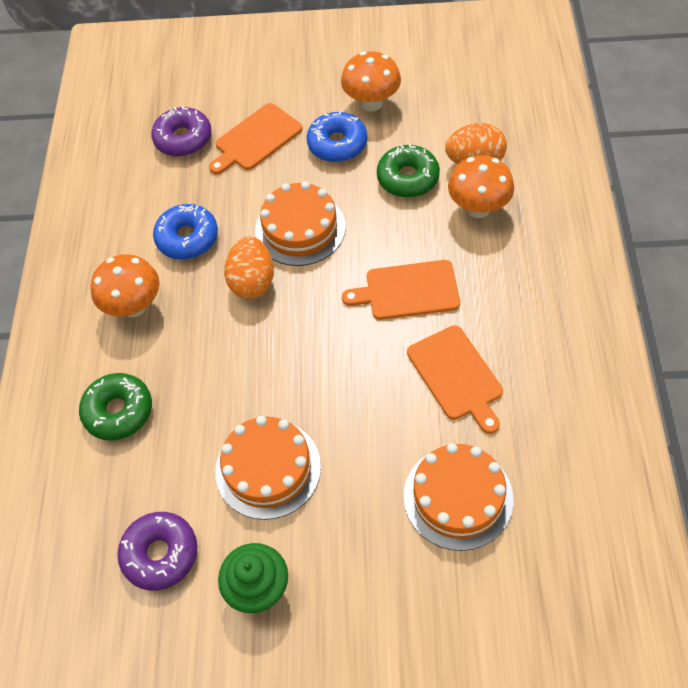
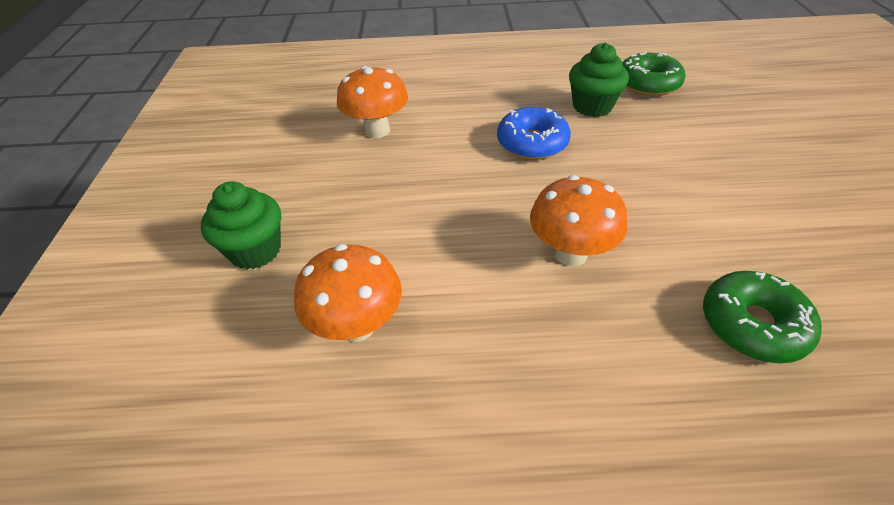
blue donut: [153,204,218,260] [307,111,368,162] = 2 -> [497,107,571,160] = 1
green cupcake: [218,543,288,613] = 1 -> [201,181,281,269] [569,43,629,117] = 2
orange cake: [215,416,321,520] [255,181,346,266] [404,443,513,551] = 3 -> none = 0
orange cutting board: [209,103,303,174] [342,260,460,320] [407,325,503,434] = 3 -> none = 0
orange egg: [224,237,274,299] [445,123,507,164] = 2 -> none = 0
purple donut: [117,512,197,591] [151,106,212,157] = 2 -> none = 0

